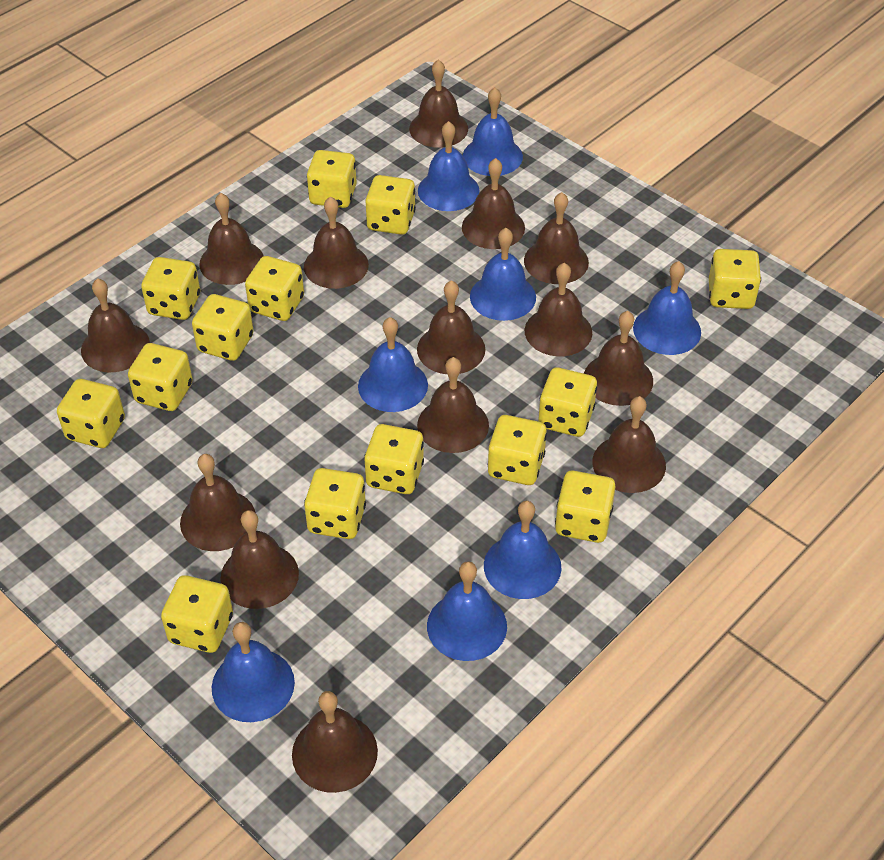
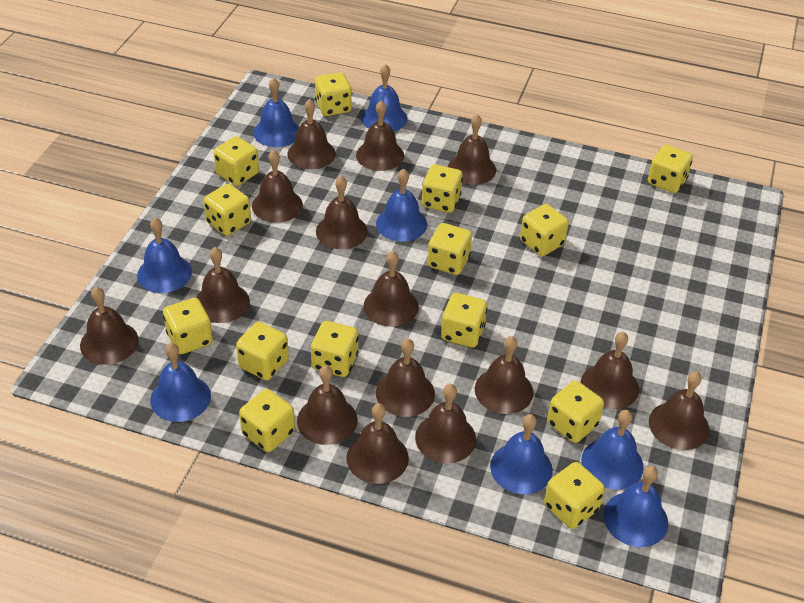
brown bell: [81,278,150,372] [180,454,255,551] [199,193,263,285] [220,510,299,609] [292,691,378,793] [304,196,369,289] [409,60,468,148] [417,280,485,374] [417,357,489,453] [462,158,525,249] [524,192,589,284] [525,263,592,356] [584,311,653,406] [592,396,666,493] = 14 -> [80,287,139,365] [196,247,250,323] [252,150,303,223] [287,99,336,169] [297,366,358,445] [316,176,368,249] [346,403,409,484] [356,101,404,171] [364,251,419,327] [376,339,435,417] [415,384,476,463] [448,114,496,185] [475,336,533,414] [581,332,639,409] [649,371,709,450] = 15

